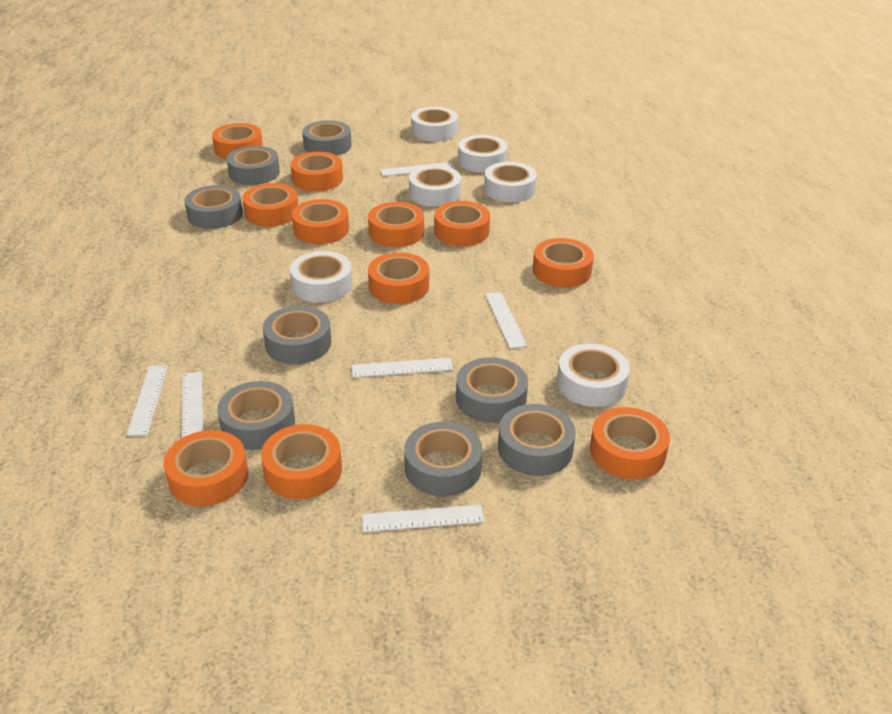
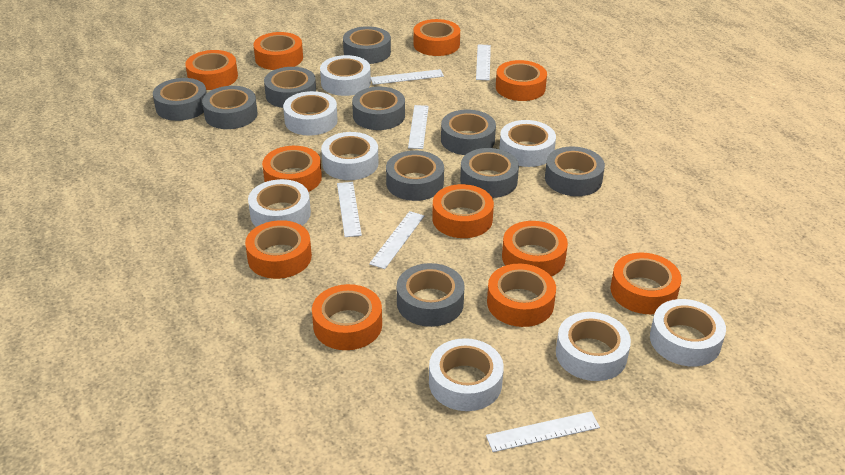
grey tape: [184,185,243,229] [217,381,295,450] [227,146,280,185] [263,306,331,364] [302,120,352,156] [404,422,483,496] [456,357,528,423] [498,404,576,476] = 8 -> [153,78,207,121] [202,86,258,129] [264,67,316,108] [343,26,391,64] [352,87,405,130] [386,150,444,201] [397,263,465,327] [441,110,496,155] [460,148,519,198] [545,147,605,196] = 10
white tape: [290,251,353,303] [409,165,461,207] [411,107,458,142] [458,135,507,173] [484,162,537,202] [557,344,630,407] = 6 -> [248,179,311,227] [283,91,338,136] [320,55,371,96] [321,132,379,180] [429,338,504,411] [499,120,556,167] [556,312,631,381] [650,299,726,367] = 8

